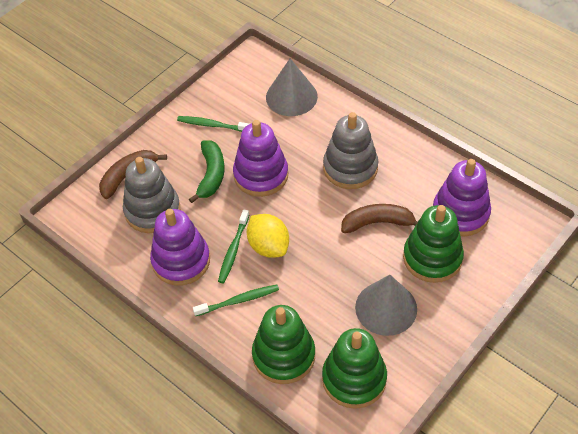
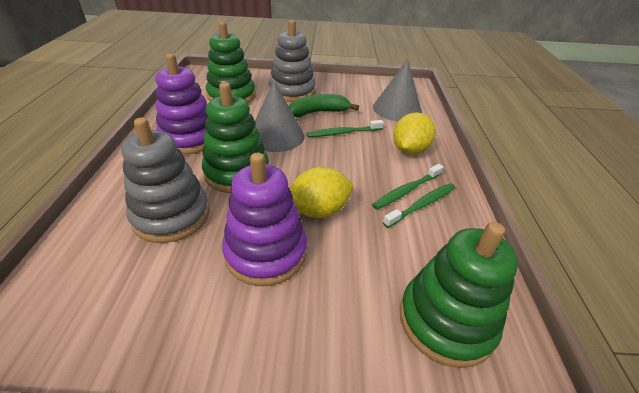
brown banana: [99,150,167,199] [341,204,418,233] = 2 -> none = 0
purple stacking toy: [150,209,210,286] [233,120,288,197] [433,159,491,236] = 3 -> [155,54,208,155] [222,153,307,286] = 2
yellow lemon: [247,214,289,258] = 1 -> [290,167,353,218] [393,112,436,155] = 2

